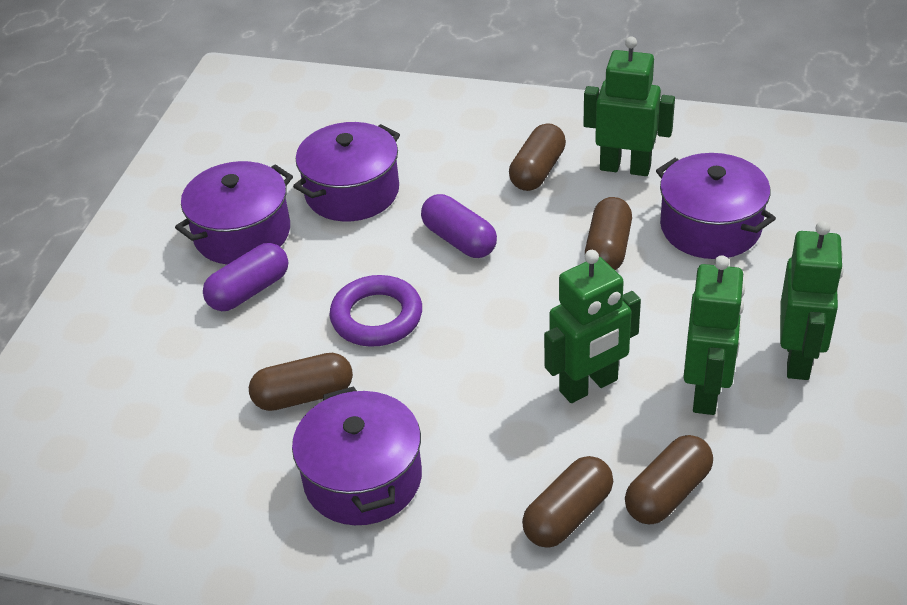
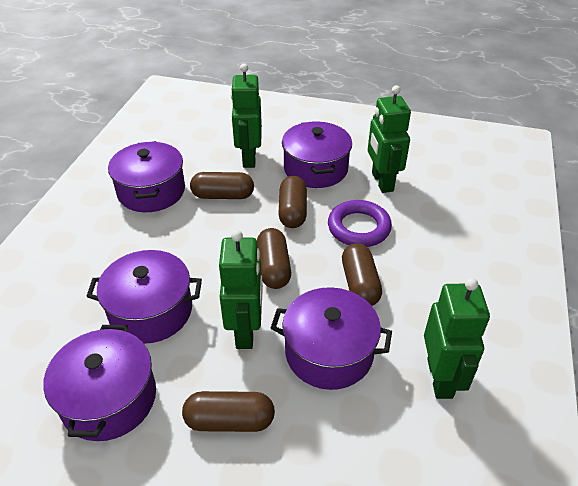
purple capsule: [203,243,288,311] [421,194,497,258] = 2 -> none = 0
purple pot: [175,161,293,265] [292,386,422,525] [293,122,400,221] [656,153,776,259] = 4 -> [43,325,156,441] [86,250,202,344] [108,141,185,212] [271,287,392,390] [282,121,352,188] = 5

